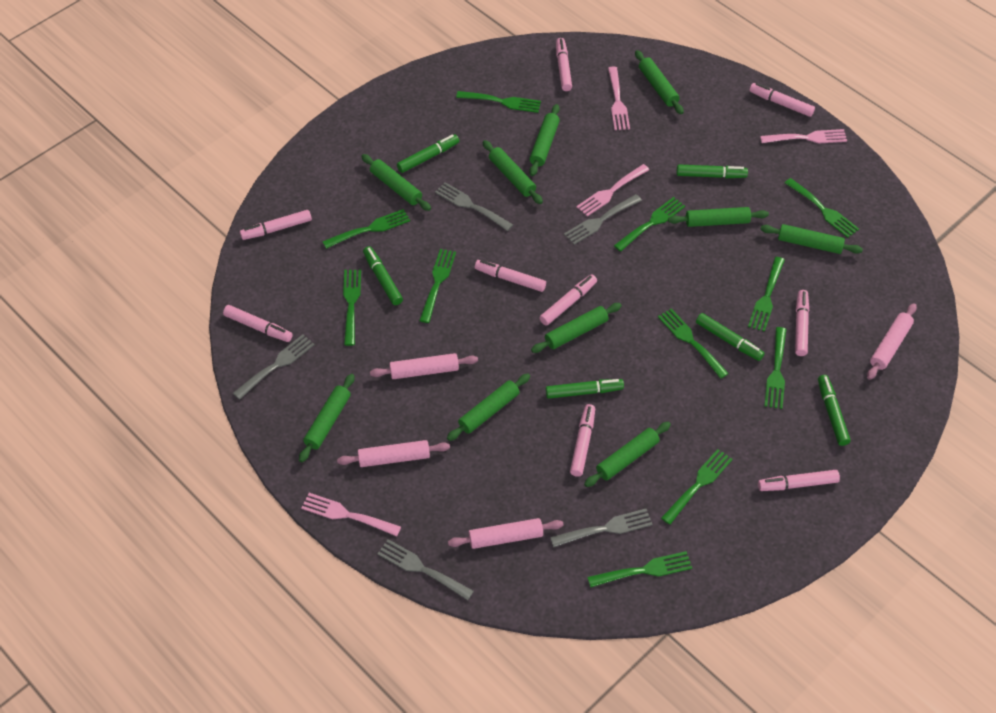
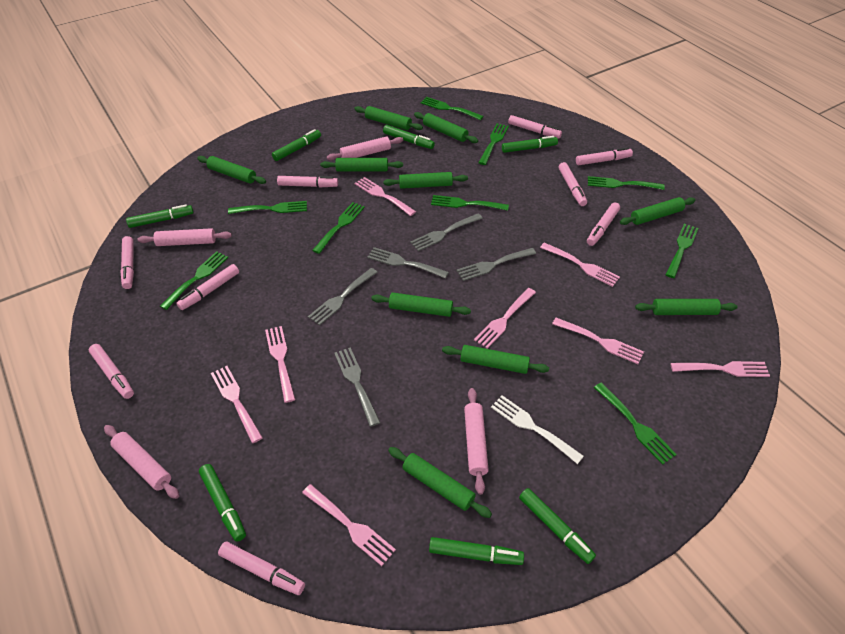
green fork: [322,209,410,249] [343,270,361,346] [419,249,456,323] [456,91,541,113] [587,551,692,587] [614,197,685,252] [658,308,729,379] [661,449,733,525] [748,257,785,332] [764,327,786,409] [785,178,859,238] = 11 -> [160,251,228,310] [228,201,307,214] [312,202,365,254] [421,97,483,120] [431,195,509,211] [478,123,509,165] [588,176,665,190] [594,382,677,465] [665,224,699,278] = 9
green marker: [363,246,403,305] [397,134,459,173] [546,379,624,399] [677,165,748,178] [696,313,765,361] [818,375,851,446] = 6 -> [126,204,194,228] [199,464,246,542] [272,129,321,161] [383,125,435,149] [429,537,524,565] [502,136,558,153] [519,488,596,564] = 7
pink fork: [301,493,401,536] [576,164,649,217] [608,67,630,130] [760,129,847,143] = 4 -> [211,366,263,443] [265,326,295,403] [302,484,396,566] [355,177,416,216] [474,288,536,349] [540,243,620,287] [552,318,644,364] [670,361,770,377] = 8
white fork: none = 0 -> [491,395,584,464] = 1

